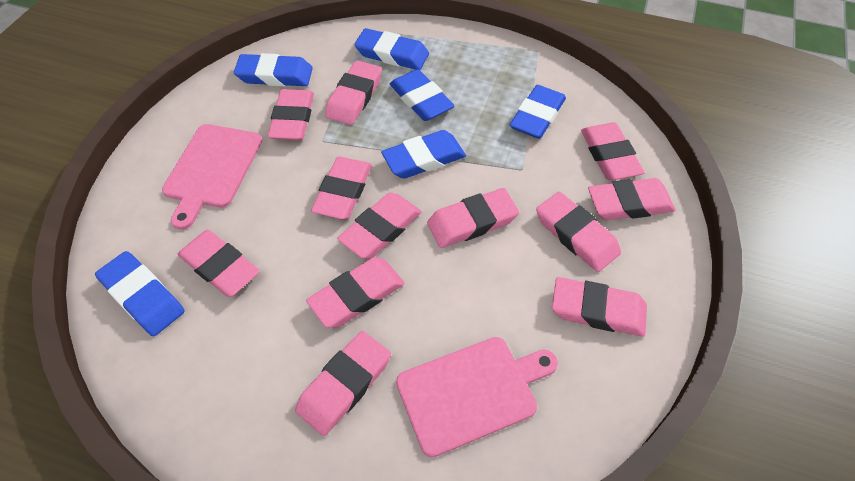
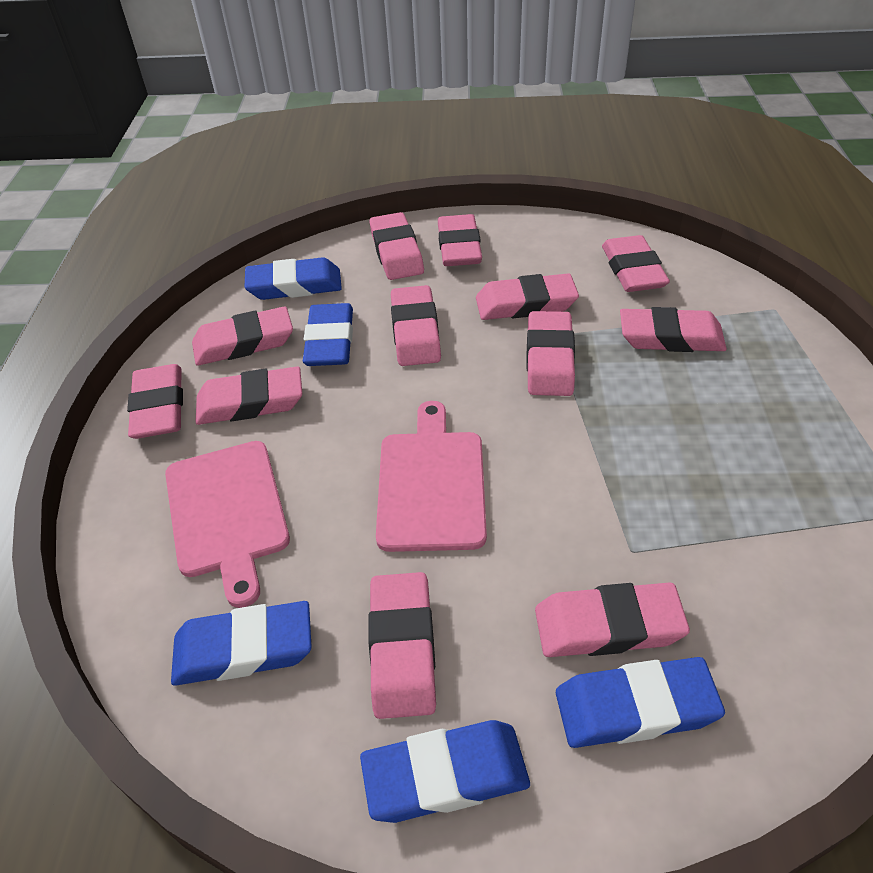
blue eraser: [95,251,185,336] [234,53,313,87] [354,28,429,70] [381,130,466,178] [390,69,455,121] [510,85,566,139] = 6 -> [171,601,312,686] [244,257,342,300] [303,303,353,366] [360,720,530,823] [556,657,725,748] = 5

